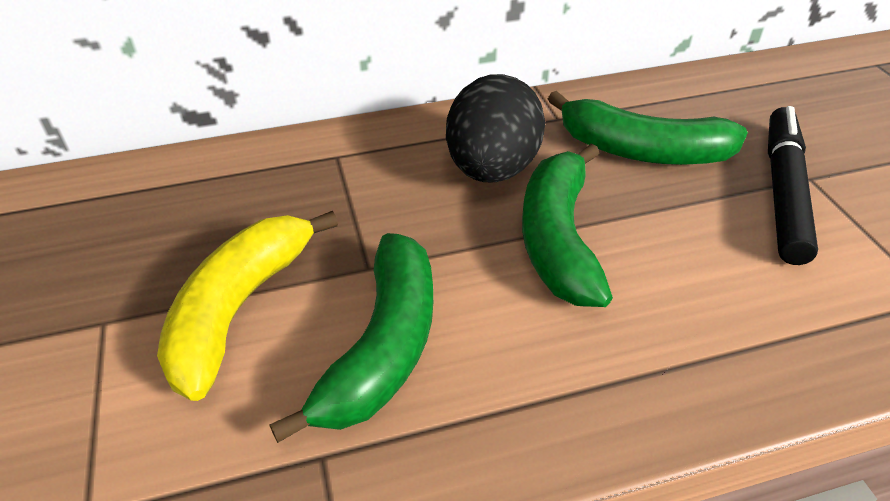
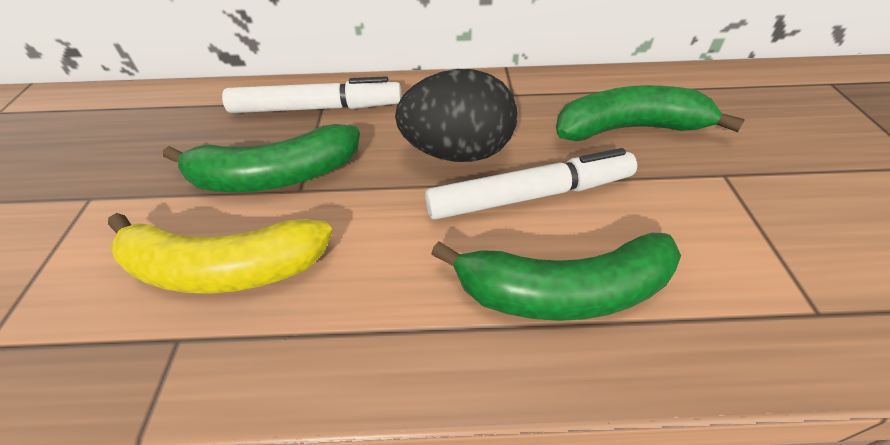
black marker: [768,106,818,265] = 1 -> none = 0
white marker: none = 0 -> [222,76,402,113] [425,148,637,220] = 2

